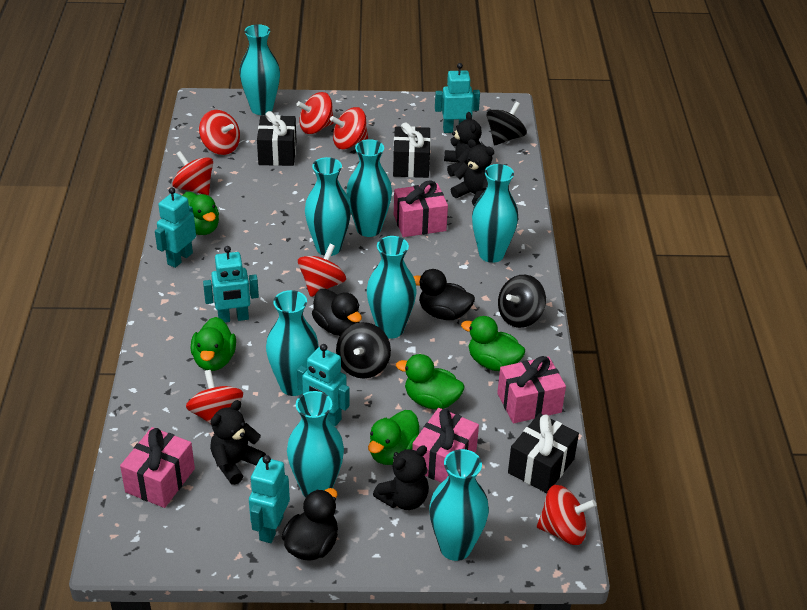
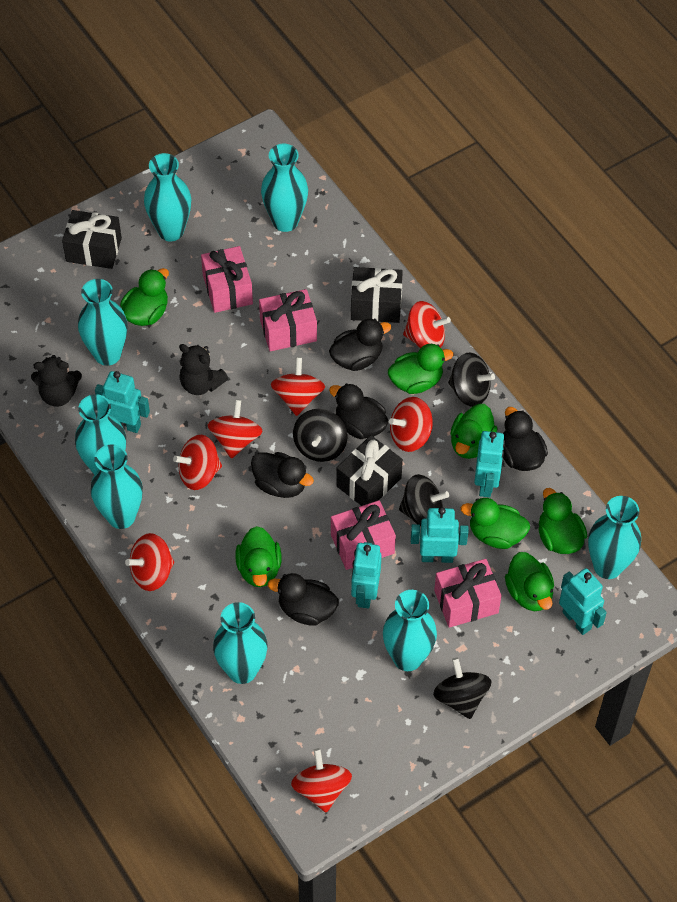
black duck: [282,488,338,561] [312,289,362,336] [413,269,475,320] = 3 -> [251,452,314,498] [268,573,339,626] [329,319,391,371] [329,383,388,439] [503,407,548,471] = 5
black spinning top: [336,322,391,378] [487,102,527,145] [498,275,546,328] = 3 -> [293,409,348,462] [399,474,449,527] [433,658,491,719] [448,352,495,407] = 4
black teddy bear: [210,400,266,485] [373,445,429,510] [444,112,482,177] [451,139,494,205] = 4 -> [31,355,82,407] [179,344,228,395] = 2
green duck: [182,192,219,235] [191,317,236,371] [368,410,419,465] [396,354,464,410] [461,316,526,371] = 5 -> [120,268,169,326] [235,526,282,587] [388,344,453,394] [450,404,498,459] [460,498,530,549] [505,552,554,611] [538,488,587,554] = 7

